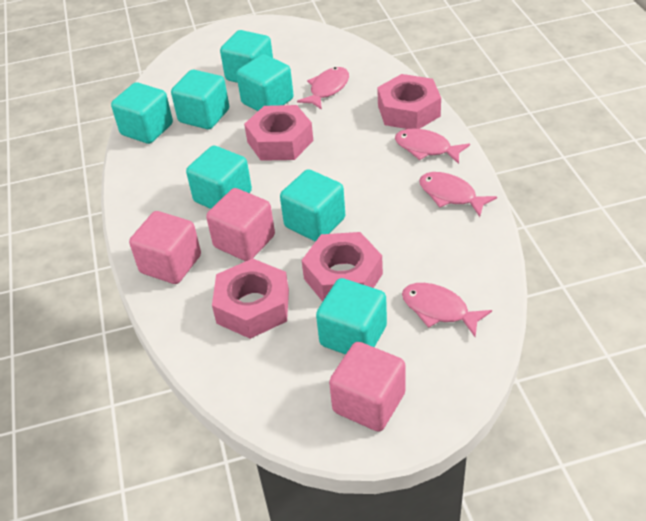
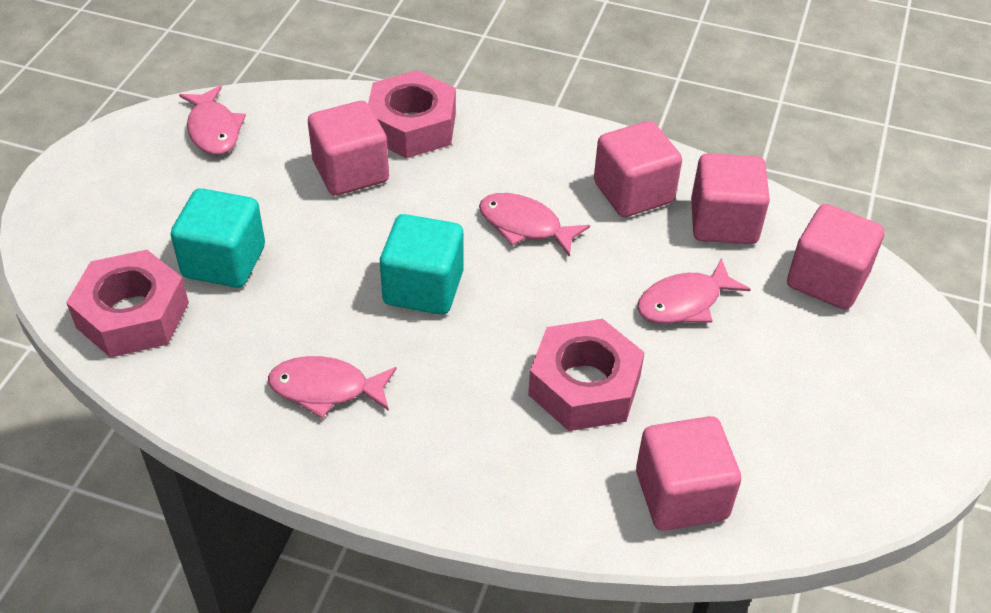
pink cube: [129,211,201,284] [206,188,275,261] [329,342,406,431] = 3 -> [308,101,389,196] [594,121,682,217] [636,416,741,531] [691,153,770,244] [787,204,884,309] = 5
pink nut: [212,258,289,339] [244,105,313,161] [302,232,383,302] [377,74,441,129] = 4 -> [66,250,189,358] [368,70,456,158] [528,319,645,431] = 3
turquoise cube: [111,82,173,144] [171,70,229,129] [186,146,252,209] [220,30,273,83] [236,54,294,111] [280,169,345,242] [316,278,387,355] = 7 -> [171,188,265,288] [380,214,464,315] = 2

